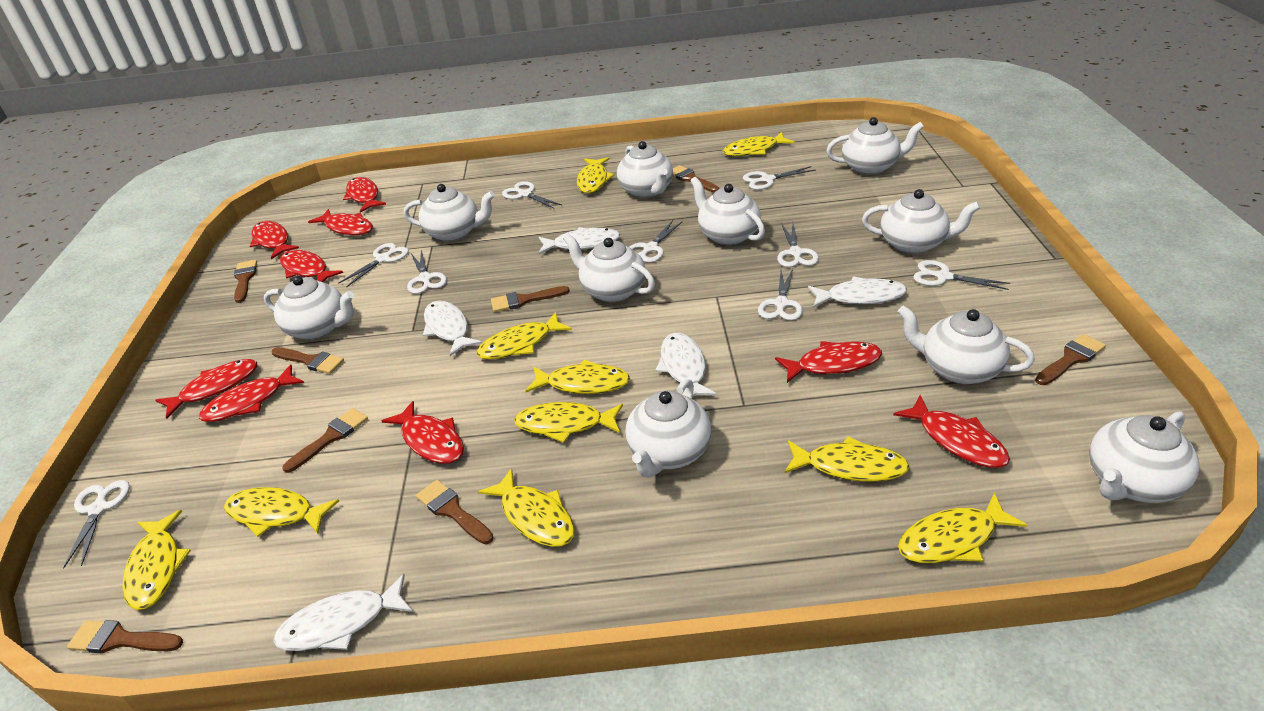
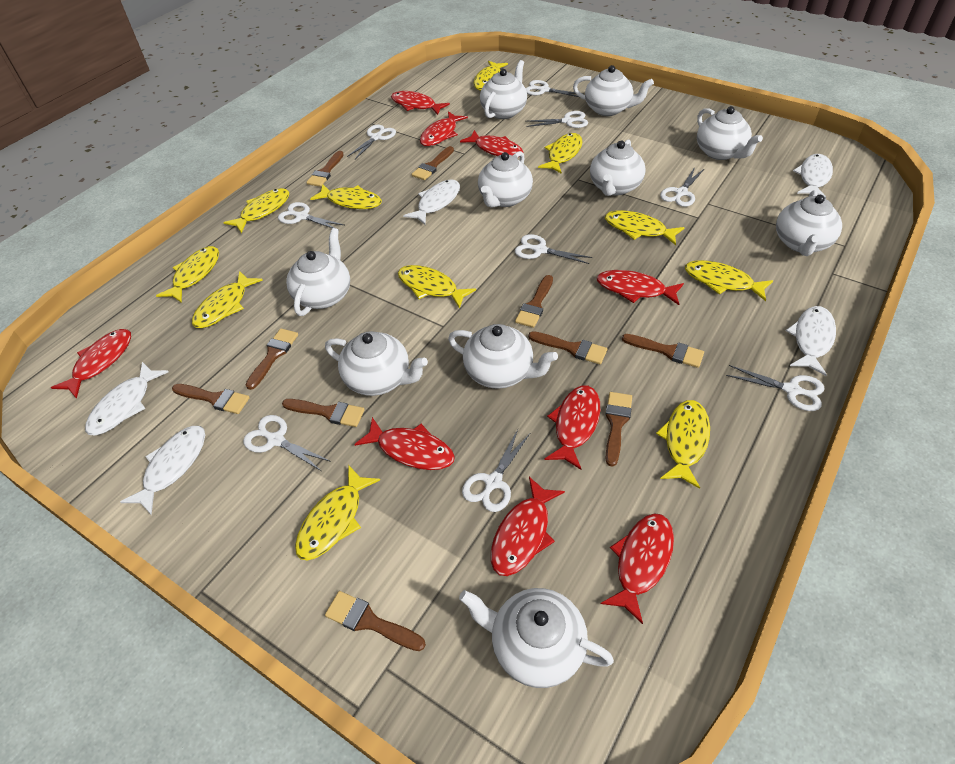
brown brush: [67,620,183,653] [234,260,257,303] [272,347,344,374] [282,408,368,473] [416,480,494,544] [491,286,570,312] [673,165,719,193] [1035,334,1106,385] = 8 -> [172,384,250,414] [246,328,298,390] [282,399,365,427] [306,151,344,187] [325,591,426,651] [412,146,454,180] [515,275,553,328] [528,331,607,364] [605,392,632,467] [622,334,704,368] = 10
yellow fish: [123,510,191,610] [224,487,339,537] [477,312,572,360] [478,468,575,547] [514,402,623,443] [526,360,630,394] [577,157,614,193] [723,132,794,156] [785,437,910,482] [898,493,1027,563] = 10 -> [156,246,219,303] [192,271,263,328] [223,188,289,233] [295,465,380,561] [310,184,382,209] [398,265,476,309] [474,61,508,91] [538,133,582,174] [605,210,685,245] [656,400,710,489] [685,260,773,301] = 11

